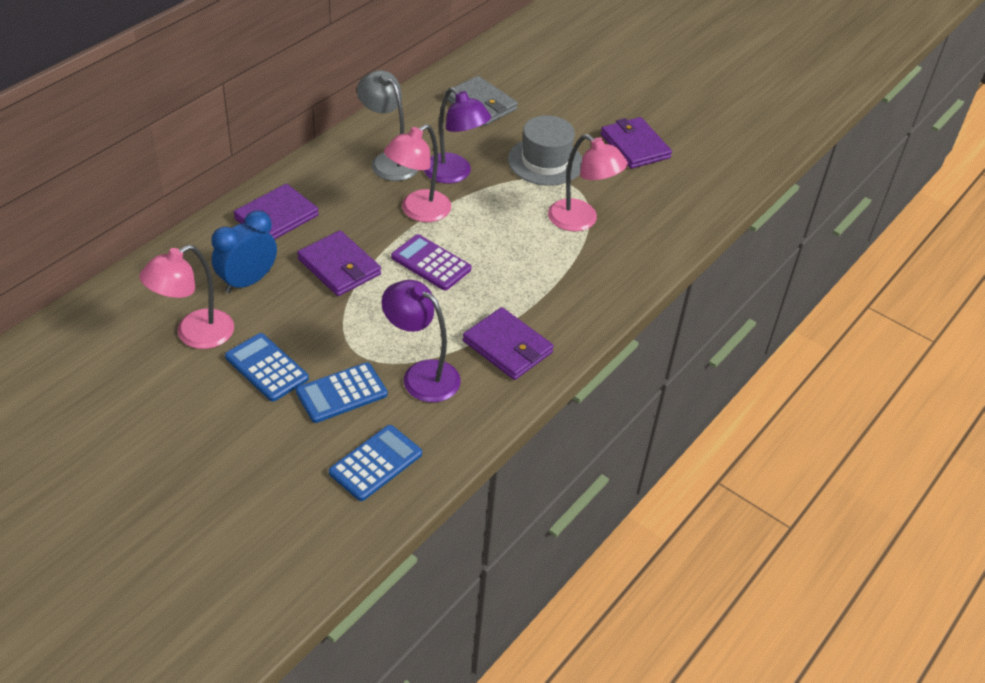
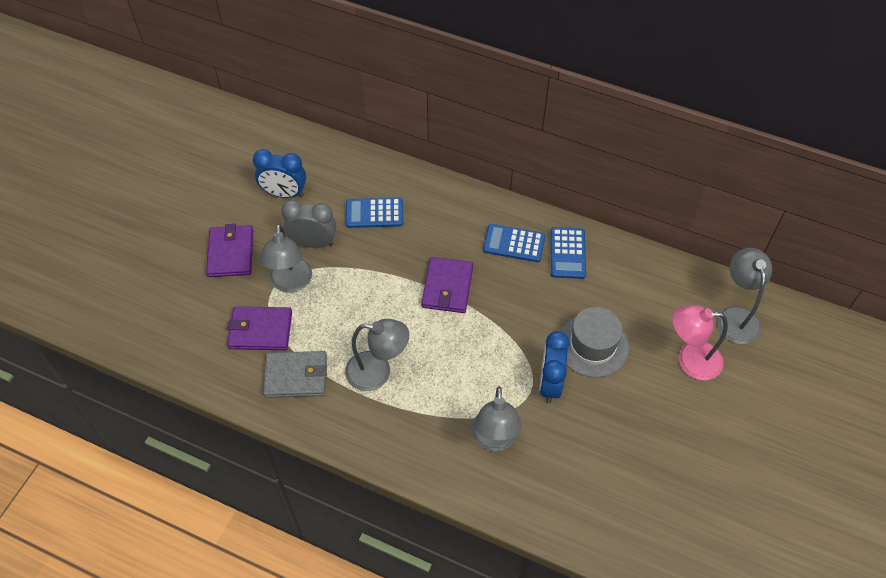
blue clock: [211,211,277,293] = 1 -> [253,149,306,198] [539,331,570,403] = 2
grey clock: none = 0 -> [281,200,336,248] = 1
grey lamp: [357,70,418,181] = 1 -> [260,224,312,293] [345,319,409,391] [471,386,522,451] [717,248,772,344] = 4
pink lamp: [139,245,234,349] [384,124,451,222] [548,134,628,232] = 3 -> [672,305,728,380] = 1
purple calculator: [391,234,471,290] = 1 -> none = 0
purple lamp: [382,280,461,402] [424,87,491,184] = 2 -> none = 0
purple wallet: [234,184,319,239] [297,231,381,296] [463,307,554,380] [601,117,672,169] = 4 -> [206,224,253,277] [227,306,292,350] [421,257,473,313] = 3

